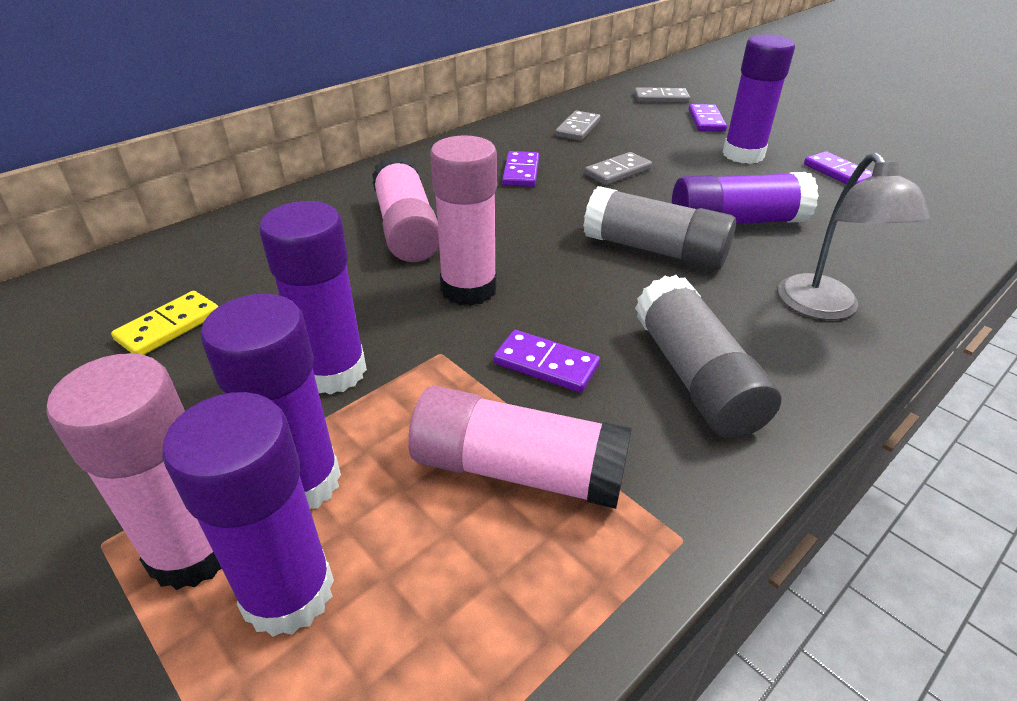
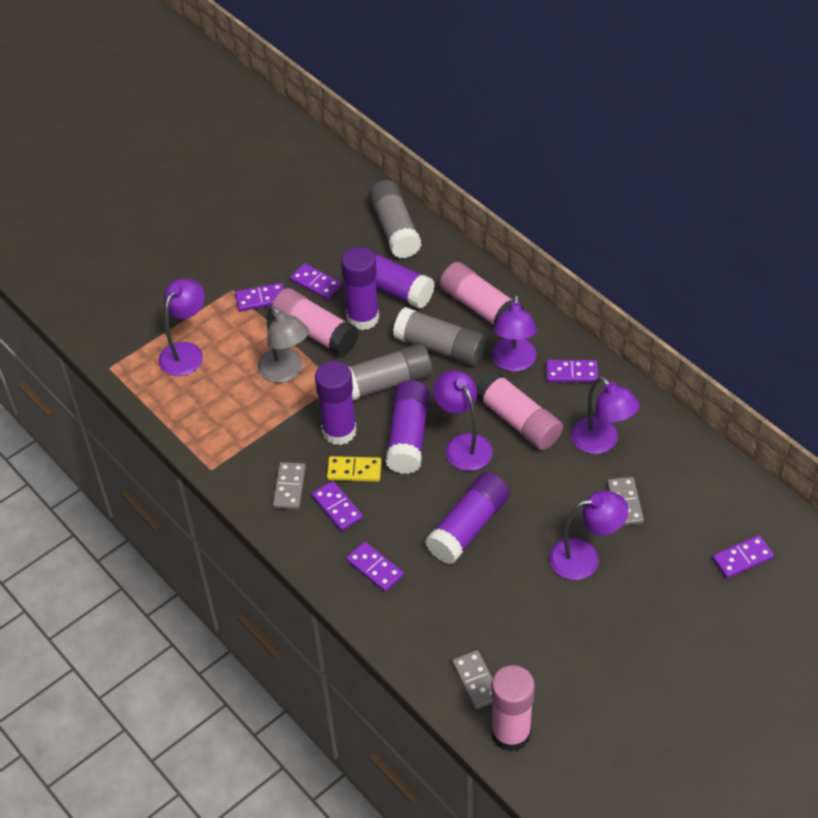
grey glue stick: [583,186,736,270] [635,275,781,439] = 2 -> [348,343,432,400] [369,180,422,259] [393,307,487,366] = 3
purple domino: [494,330,600,393] [502,151,539,187] [689,104,727,132] [804,151,873,185] = 4 -> [235,283,284,311] [290,263,342,300] [312,481,363,531] [346,542,404,592] [546,360,598,382] [712,535,774,578] = 6
purple lamp: none = 0 -> [159,278,205,376] [433,370,493,471] [492,294,537,372] [549,491,629,580] [571,377,640,454] = 5

